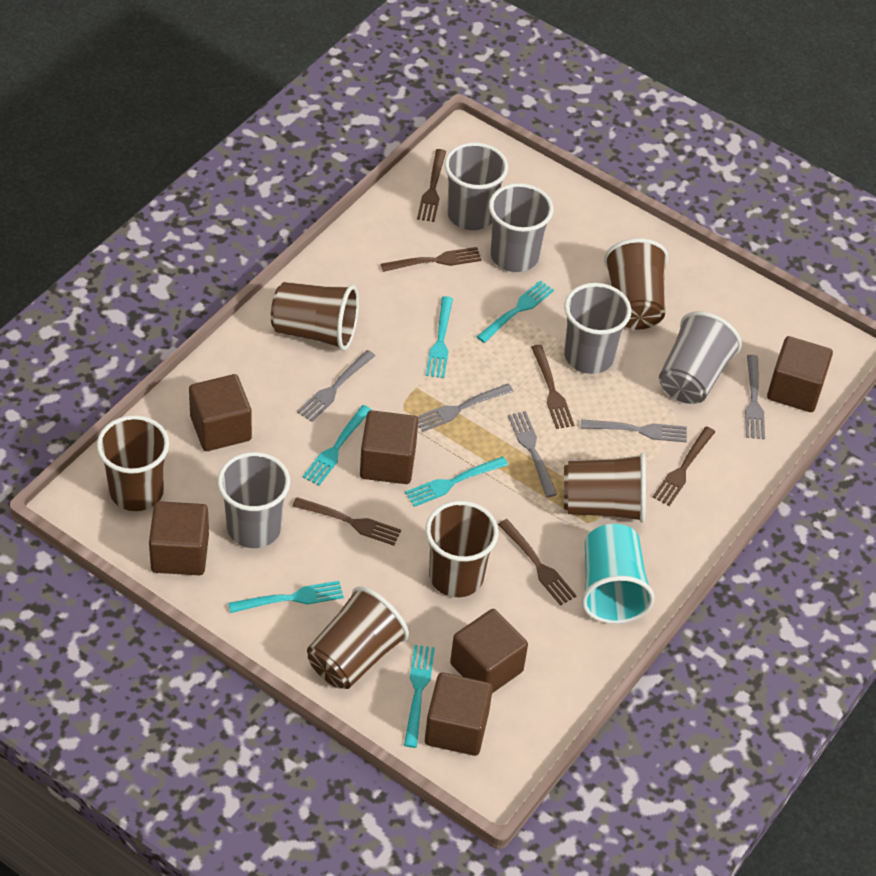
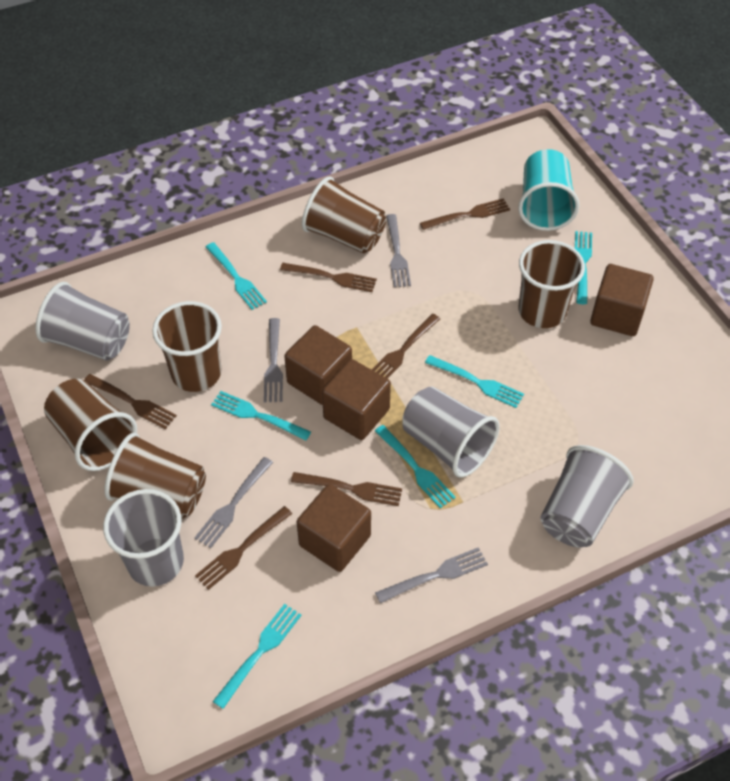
brown cube: [149,501,209,575] [189,374,252,451] [360,410,418,484] [425,673,493,756] [450,609,528,693] [767,336,833,412] = 6 -> [284,325,352,405] [296,484,371,572] [322,359,391,440] [590,264,654,336] = 4
brown cup: [97,415,169,511] [271,282,359,351] [307,586,409,689] [426,501,499,597] [564,453,646,523] [604,238,668,330] = 6 -> [44,379,137,471] [104,433,206,519] [152,301,222,392] [302,177,386,254] [519,240,585,328] = 5
grey cup: [218,452,290,548] [445,142,508,230] [489,183,554,272] [564,283,631,374] [659,311,742,404] = 5 -> [35,282,130,361] [103,489,184,587] [402,387,500,478] [540,445,634,548] = 4
grey fork: [297,350,375,422] [417,383,514,432] [508,411,557,497] [581,420,687,442] [745,355,765,439] = 5 -> [194,457,273,548] [264,318,283,403] [375,547,488,603] [386,214,411,287] = 4

